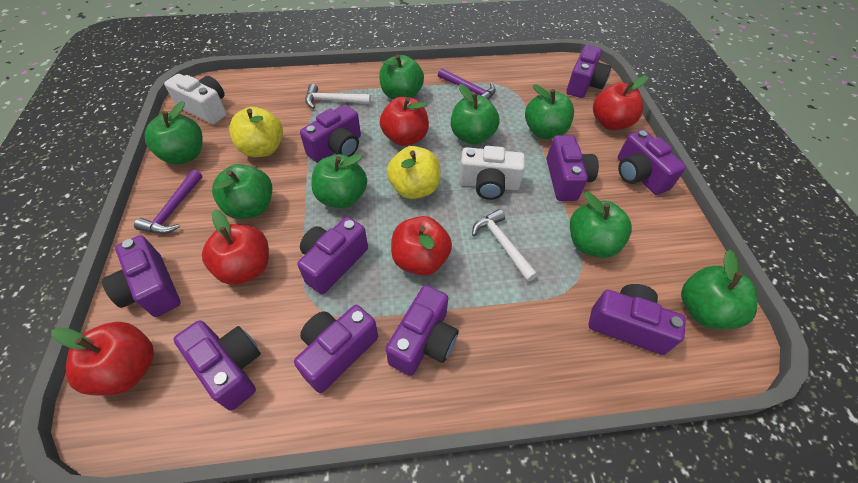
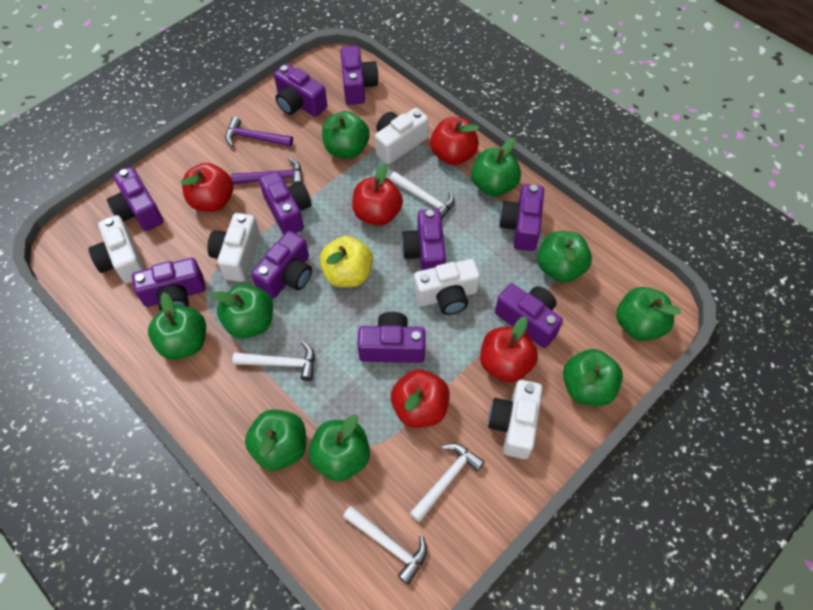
green apple: [145,101,203,164] [212,164,272,219] [311,154,367,208] [379,54,424,100] [451,84,500,144] [525,84,574,139] [570,192,632,258] [681,250,757,329] = 8 -> [148,293,206,360] [211,284,273,338] [245,410,306,470] [308,414,370,481] [322,111,370,159] [471,138,521,197] [537,231,592,283] [563,349,623,406] [616,287,681,341] = 9
white camera: [164,74,227,124] [459,146,525,200] = 2 -> [88,215,145,284] [207,213,260,282] [375,108,429,164] [414,259,480,315] [488,380,543,459] = 5
white hammer: [305,84,371,109] [472,209,538,282] = 2 -> [232,341,315,381] [343,506,427,585] [389,172,455,220] [410,443,485,522] = 4
yellow apple: [229,107,283,157] [387,146,441,199] = 2 -> [320,236,373,287] = 1

